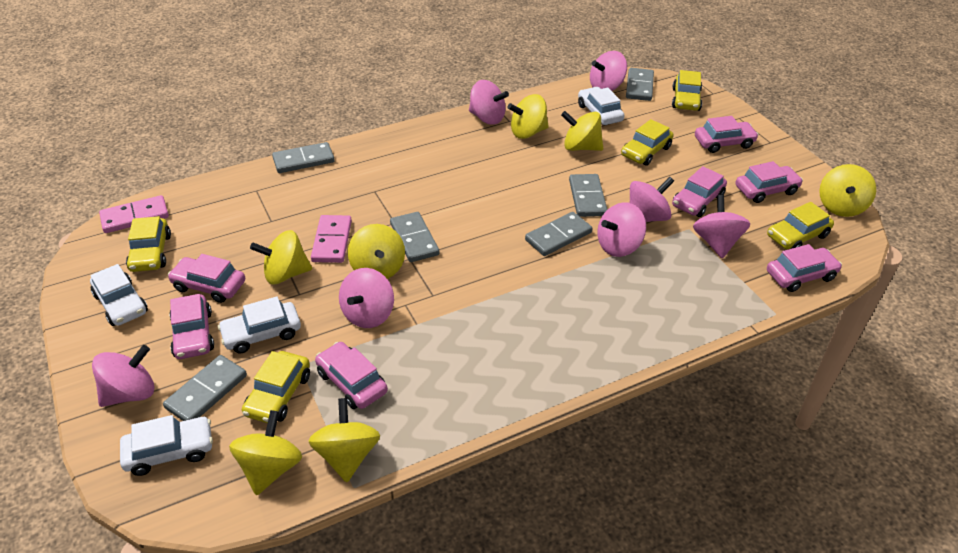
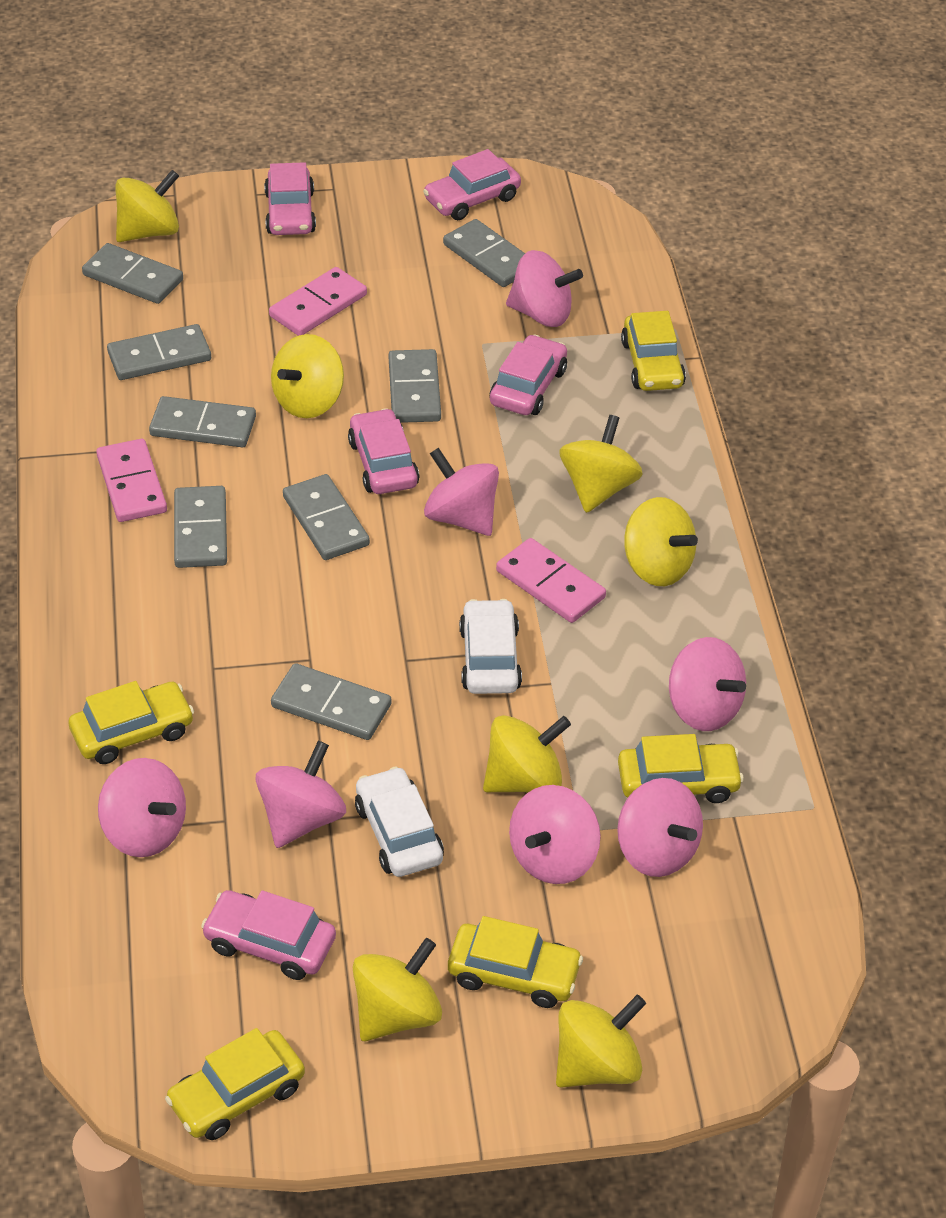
grey domino: [163,355,247,421] [272,142,335,173] [390,212,439,262] [525,212,593,256] [569,174,607,217] [626,68,654,101] = 6 -> [82,243,183,304] [107,324,211,380] [149,396,256,447] [174,486,227,568] [271,663,391,740] [283,474,370,560] [389,349,441,423] [443,219,525,287] = 8
pink car: [168,254,245,303] [169,294,214,359] [315,342,388,409] [672,166,727,217] [695,116,759,153] [735,161,803,203] [767,244,842,292] = 7 -> [201,890,336,980] [264,162,316,235] [348,408,419,494] [423,149,521,220] [490,335,567,415] = 5
pink domino: [99,195,169,233] [311,215,352,263] = 2 -> [96,439,167,522] [269,267,367,336] [496,538,606,623] = 3
white car: [90,264,148,326] [120,415,213,476] [218,296,301,354] [578,87,625,125] = 4 -> [355,767,444,877] [459,599,522,694] = 2

